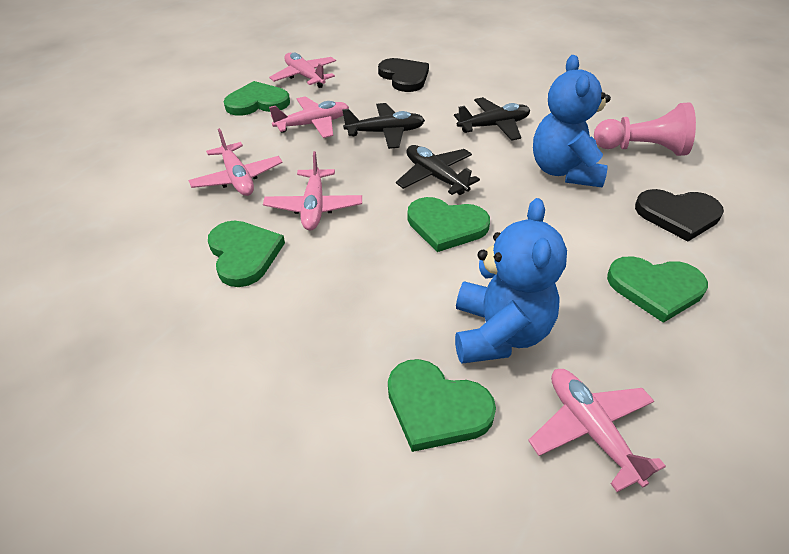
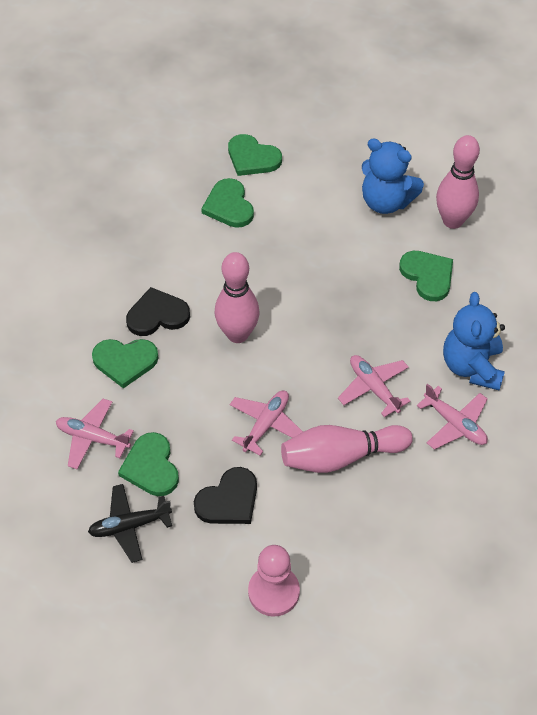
black plane: [342,103,425,149] [396,145,480,195] [454,97,530,141] = 3 -> [88,484,172,563] = 1
pink bowling pin: none = 0 -> [215,252,260,343] [281,425,413,473] [436,135,480,229] = 3
pink plane: [188,128,283,196] [263,151,362,230] [269,53,336,88] [269,96,349,138] [528,369,666,492] = 5 -> [56,399,134,469] [230,390,303,456] [338,355,411,417] [417,384,488,450] = 4

